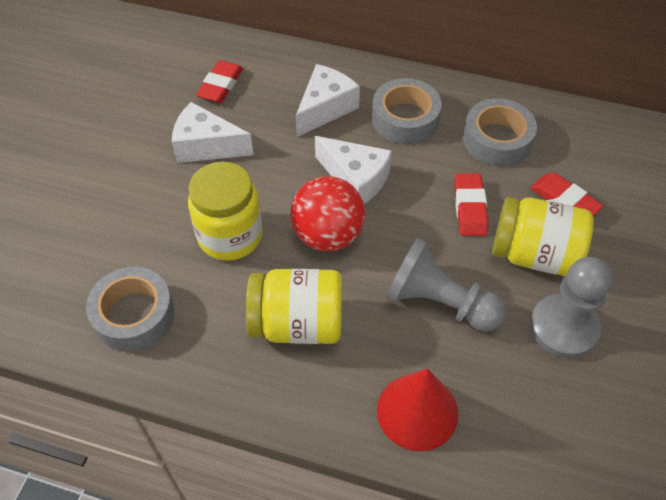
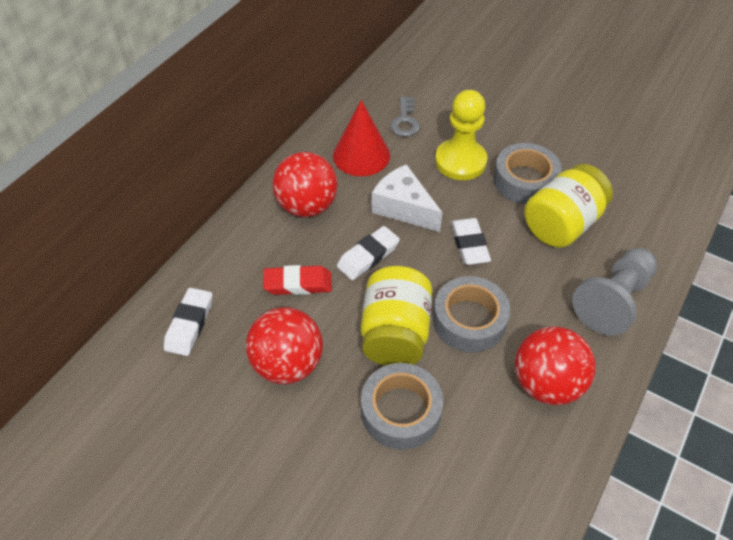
grey key: none = 0 -> [391,97,420,137] = 1
grey pawn: [386,237,506,332] [530,257,613,358] = 2 -> [572,248,657,336] = 1
red ball: [291,176,365,251] = 1 -> [246,307,323,384] [273,152,338,217] [515,326,596,405] = 3
red eraser: [196,60,243,103] [454,173,488,236] [530,173,603,216] = 3 -> [263,265,332,295] = 1
white cheese: [172,102,254,163] [296,64,360,137] [315,136,392,204] = 3 -> [372,164,443,232] = 1
white eraser: none = 0 -> [164,288,212,356] [337,226,400,280] [451,218,491,265] = 3
yellow jar: [188,162,262,261] [246,269,342,344] [492,197,594,276] = 3 -> [361,266,432,366] [524,164,613,248] = 2
yellow pawn: none = 0 -> [435,90,487,180] = 1

